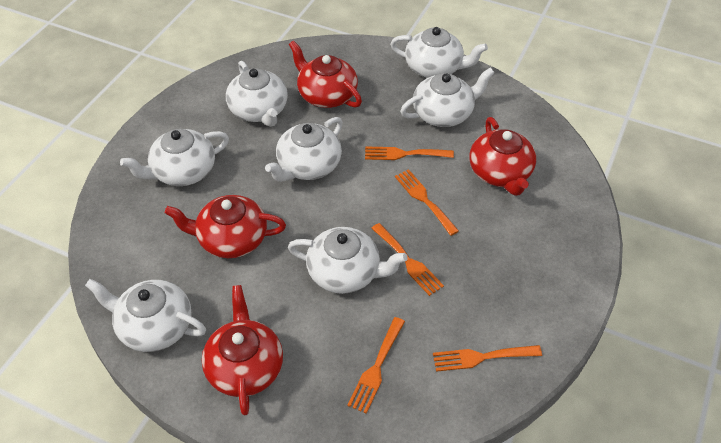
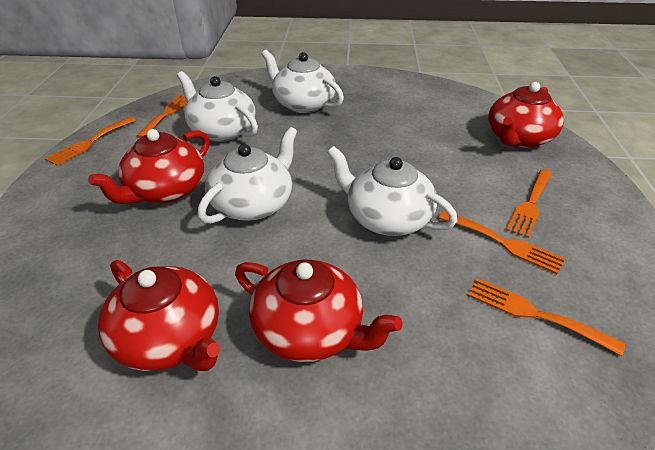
white teapot: [85,279,206,352] [120,129,229,186] [226,61,288,127] [265,117,343,182] [288,227,408,294] [390,27,488,78] [400,67,495,127] = 7 -> [177,71,258,142] [197,127,297,224] [262,50,344,113] [327,146,457,236] = 4

